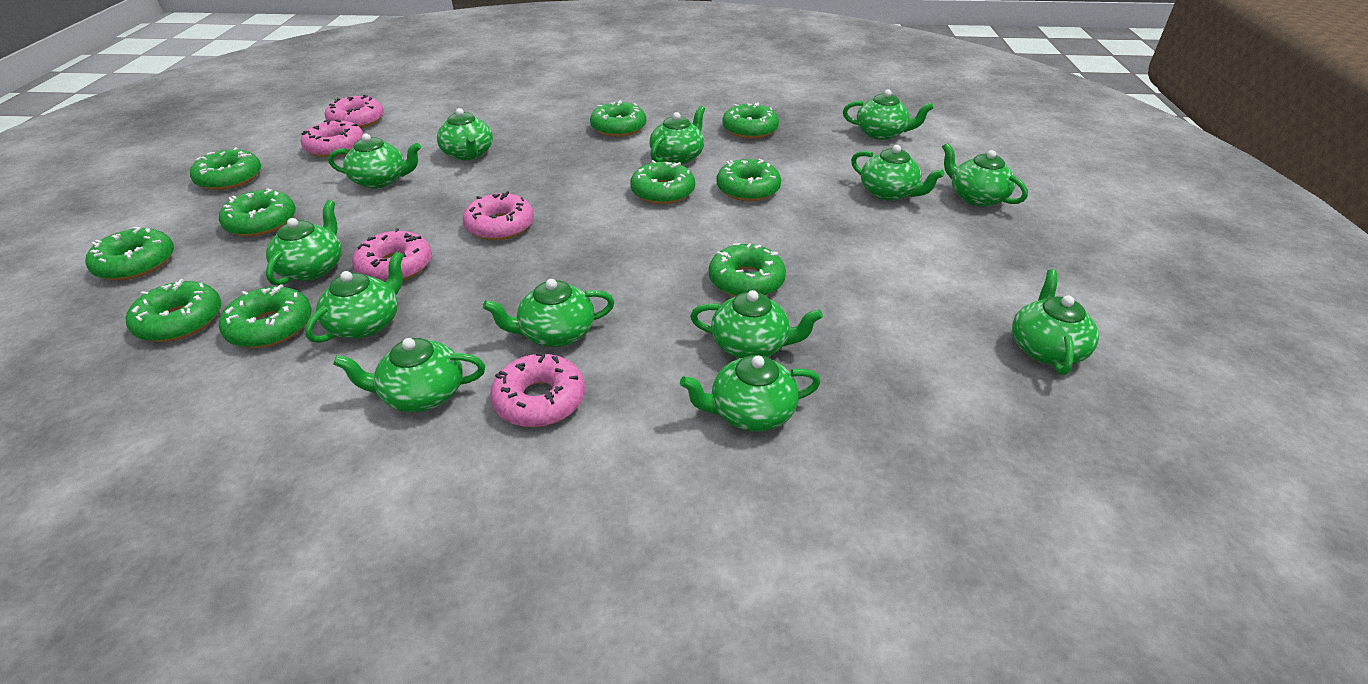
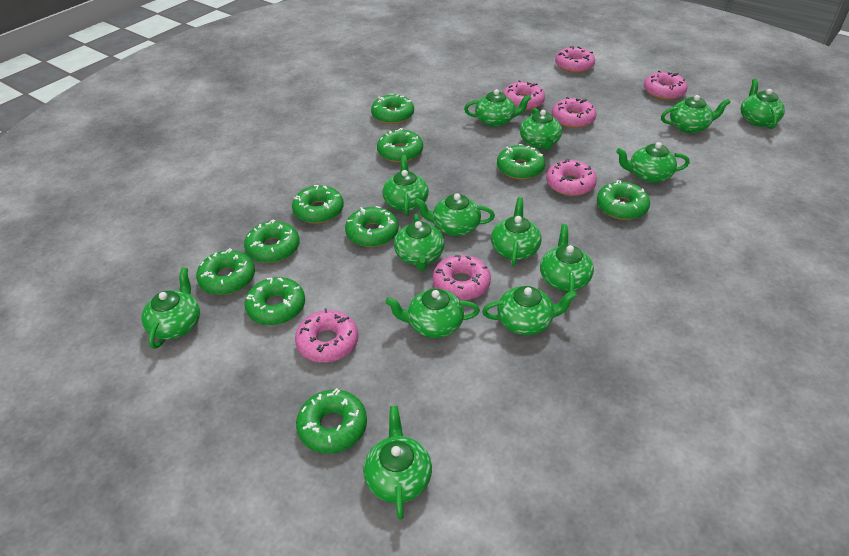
green teapot: [266,200,342,286] [305,251,404,343] [328,134,421,188] [333,338,485,412] [437,108,493,161] [483,279,615,347] [649,106,705,165] [680,355,821,432] [690,290,823,358] [843,89,934,140] [851,145,944,201] [942,143,1028,207] [1012,269,1099,375] = 13 -> [141,267,200,349] [363,406,432,520] [382,155,429,216] [385,289,480,338] [394,214,444,271] [414,193,495,236] [464,89,532,127] [482,286,577,335] [491,197,542,266] [520,108,562,150] [540,224,594,294] [616,142,690,183] [661,95,731,133] [741,79,785,129] = 14
pink donut: [301,119,364,158] [325,95,384,129] [352,228,432,282] [463,191,534,241] [490,353,585,427] = 5 -> [295,309,359,363] [433,255,491,301] [503,80,545,110] [546,158,597,196] [552,97,597,128] [555,46,595,73] [644,71,688,100] = 7

